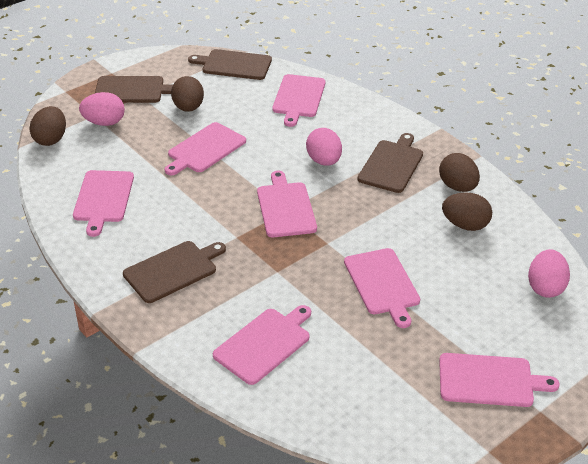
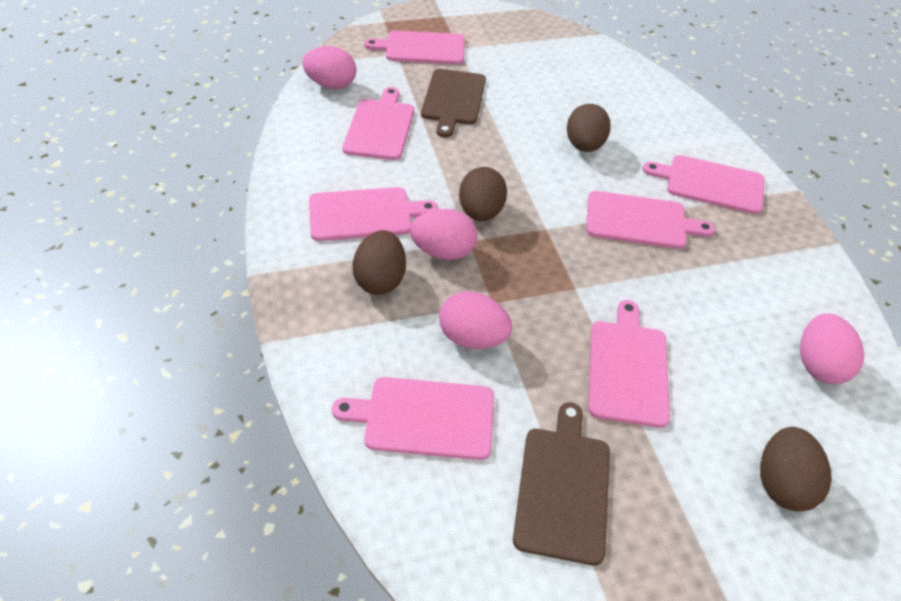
brown cutting board: [95,76,173,103] [123,241,226,303] [188,49,272,80] [357,133,423,193] = 4 -> [421,69,486,137] [513,402,610,566] = 2
pink egg: [79,92,125,126] [306,128,342,166] [528,249,570,298] = 3 -> [302,46,356,89] [410,209,477,260] [439,291,512,349] [800,313,864,384] = 4

